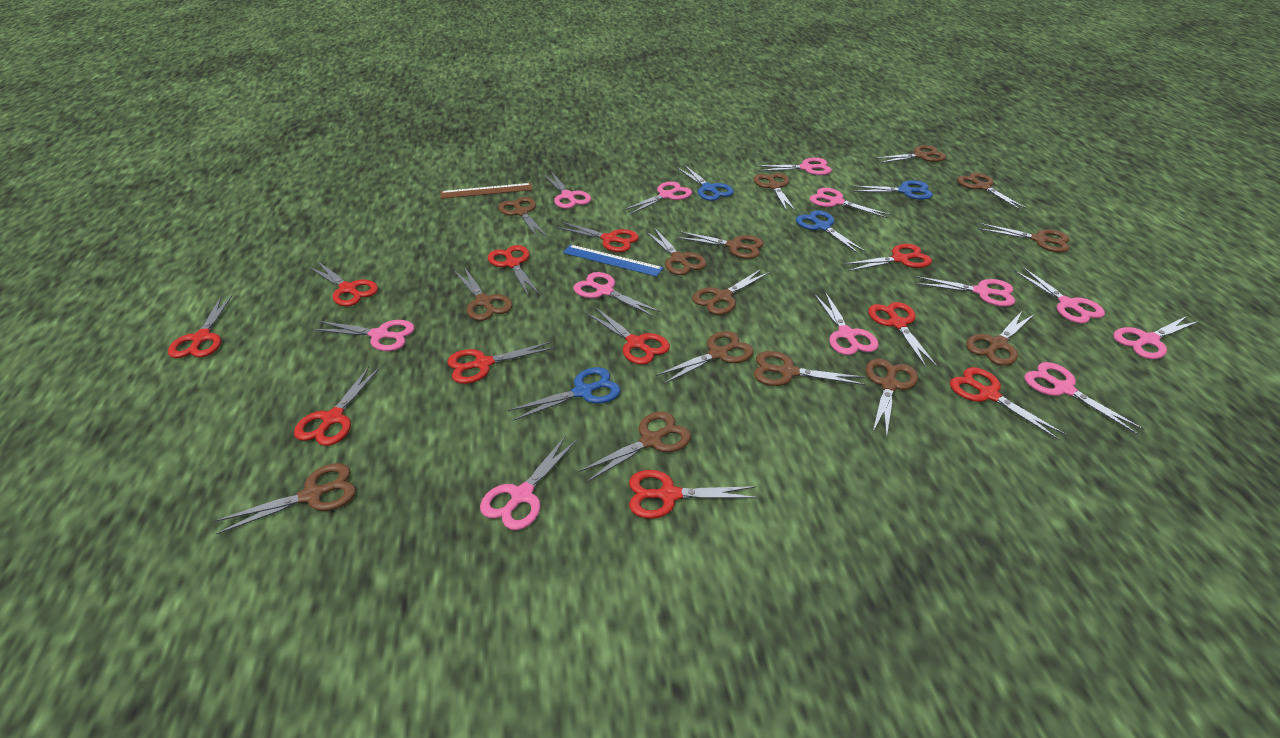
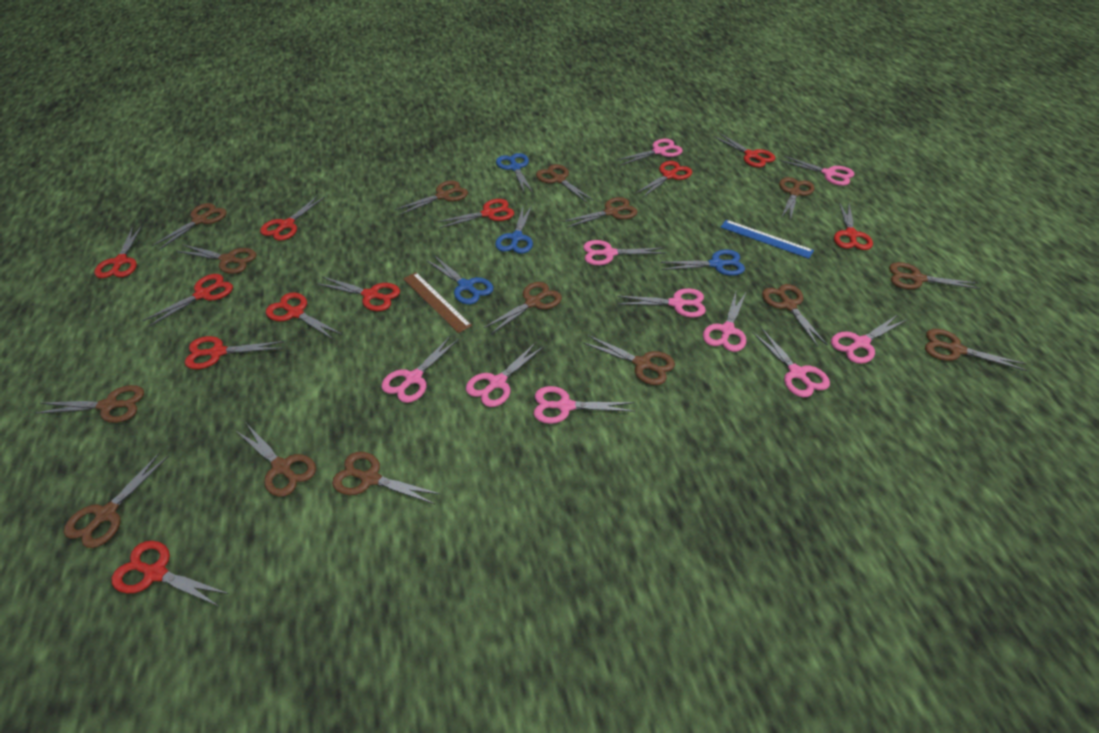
pink scissors: [312,320,415,351] [480,436,577,530] [543,172,591,209] [573,272,660,316] [623,181,692,215] [757,158,832,175] [810,188,891,218] [815,292,878,355] [915,276,1015,307] [1014,267,1105,323] [1024,362,1144,435] [1113,316,1199,359] = 12 -> [382,335,459,403] [466,342,545,407] [534,386,635,424] [583,240,666,265] [617,139,683,165] [617,288,706,318] [703,291,747,352] [752,328,830,397] [781,156,854,186] [831,315,907,364] = 10

